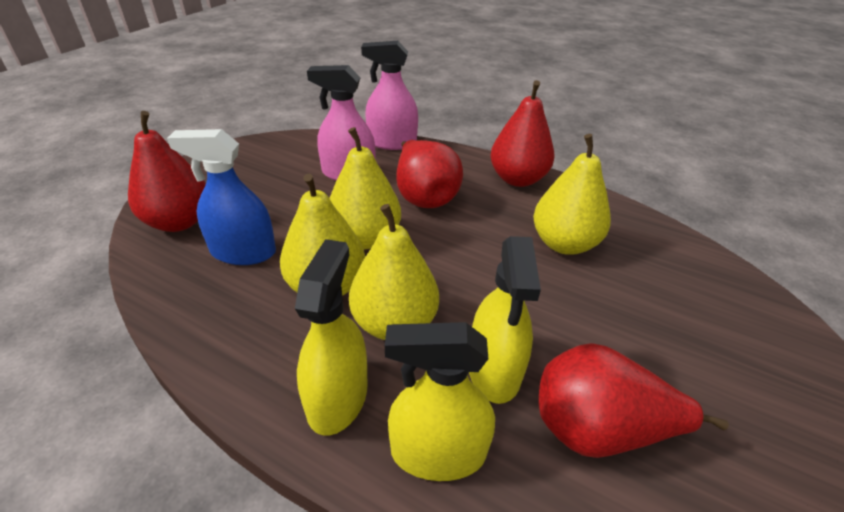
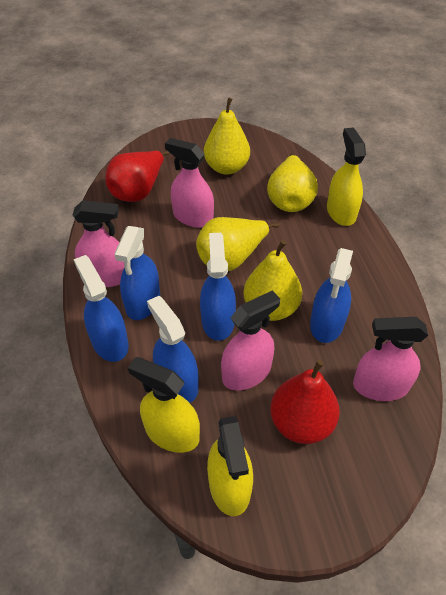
blue spray bottle: [167,129,276,265] = 1 -> [74,255,129,362] [114,226,160,320] [147,296,199,403] [200,233,236,341] [310,248,353,343] = 5
pink spray bottle: [307,65,375,181] [361,41,418,150] = 2 -> [73,200,124,287] [165,138,214,228] [221,291,280,390] [353,317,428,401] = 4
red pear: [128,111,206,232] [396,140,463,208] [491,80,555,187] [539,343,729,458] = 4 -> [105,151,170,202] [270,360,340,444] = 2

